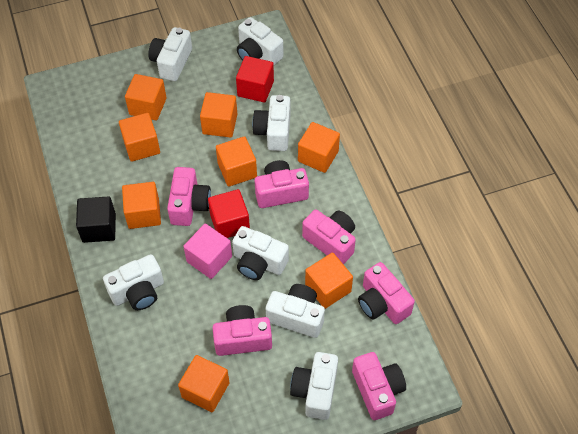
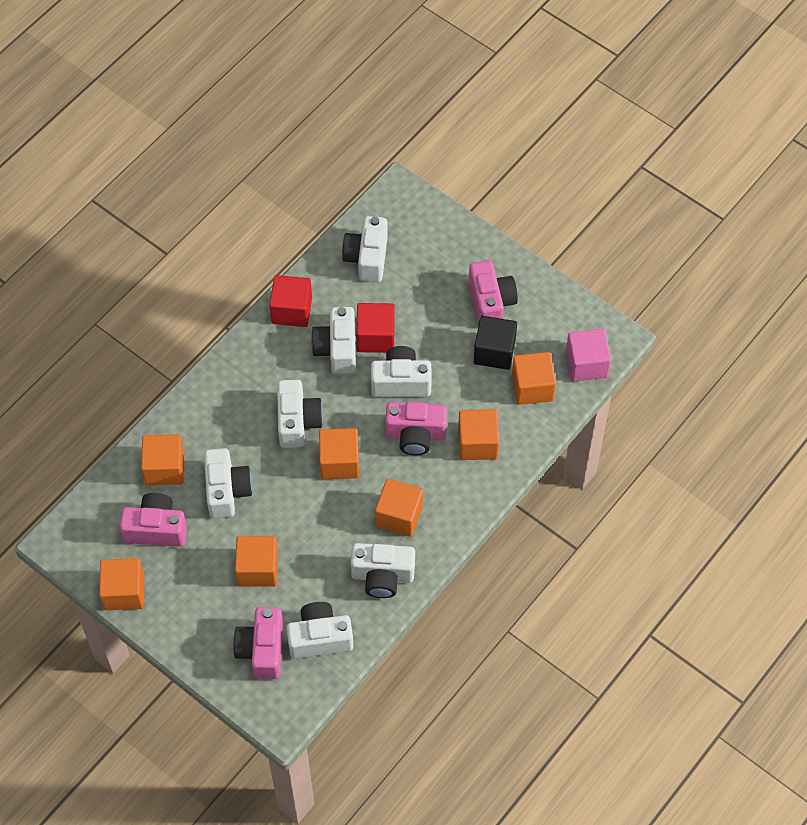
orange cube: [119,113,160,162] [122,182,161,229] [125,74,167,120] [178,355,230,412] [200,92,237,138] [216,136,257,187] [298,122,340,173] [305,253,353,309] = 8 -> [99,558,144,610] [141,434,184,485] [235,536,278,587] [319,428,359,479] [375,478,423,537] [458,409,499,460] [512,352,556,405] = 7
pink camera: [167,167,211,226] [213,305,272,356] [255,160,309,208] [302,210,356,264] [352,352,406,420] [358,262,415,324] = 6 -> [120,493,187,547] [233,607,283,679] [385,402,447,455] [469,261,518,324] = 4

